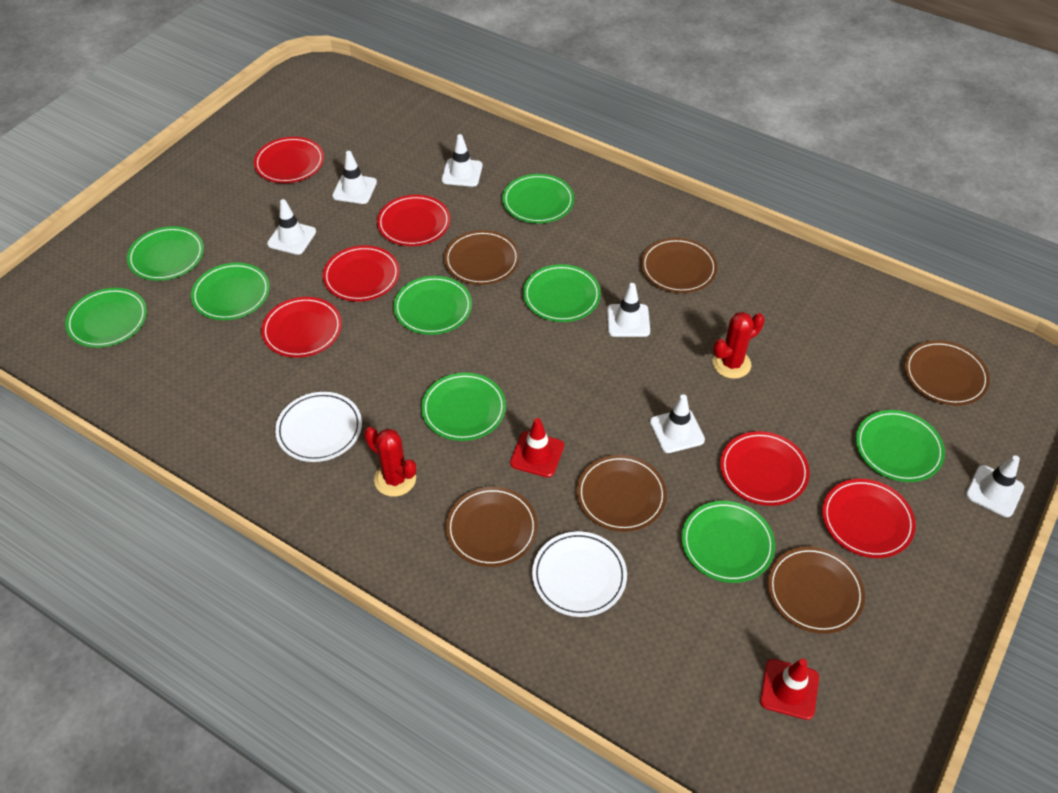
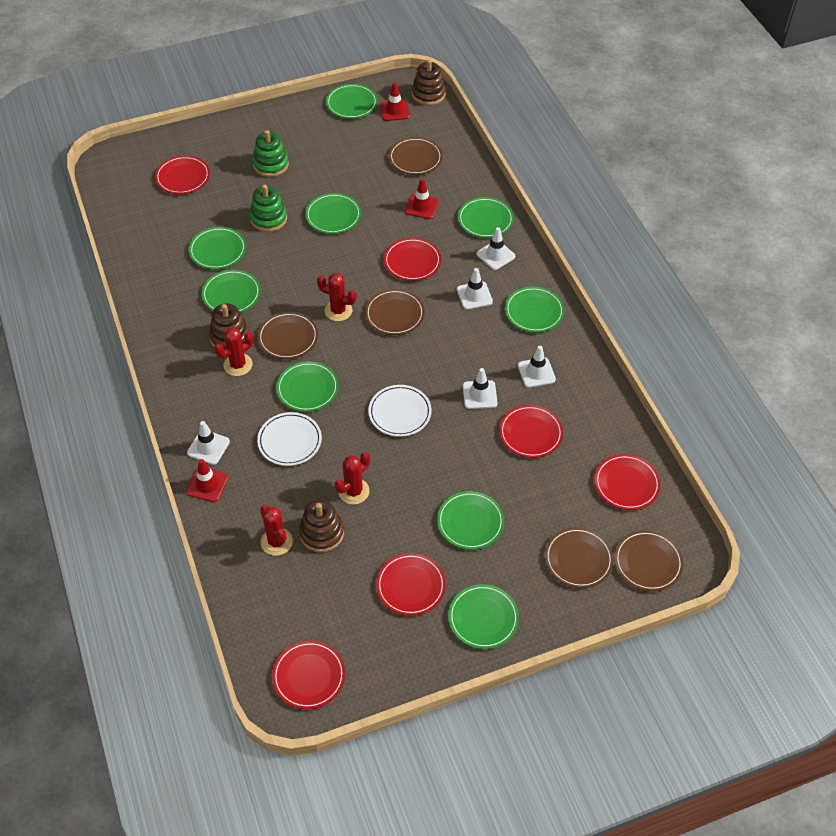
brown plate: [444,230,520,285] [446,487,538,567] [577,455,667,532] [641,238,717,293] [768,546,865,634] [905,340,990,406] = 6 -> [258,312,318,359] [365,289,425,335] [389,137,443,175] [545,527,614,588] [614,530,683,591] = 5
brown stacking toy: none = 0 -> [209,303,249,348] [299,499,344,552] [412,60,446,106] = 3
green stacking toy: none = 0 -> [250,185,287,232] [252,130,289,177] = 2
red cactus: [364,427,416,497] [713,312,765,379] = 2 -> [214,327,253,376] [260,505,293,556] [317,273,357,321] [335,452,370,505] = 4
red traffic cone: [510,418,564,478] [760,658,819,720] = 2 -> [186,459,229,502] [380,82,410,121] [405,178,439,219] = 3
white traffic cone: [267,199,316,255] [332,151,377,204] [442,134,483,187] [607,283,650,337] [650,394,705,453] [966,455,1024,517] = 6 -> [187,421,230,465] [457,268,493,309] [463,368,498,409] [476,227,515,270] [518,346,556,388] = 5

